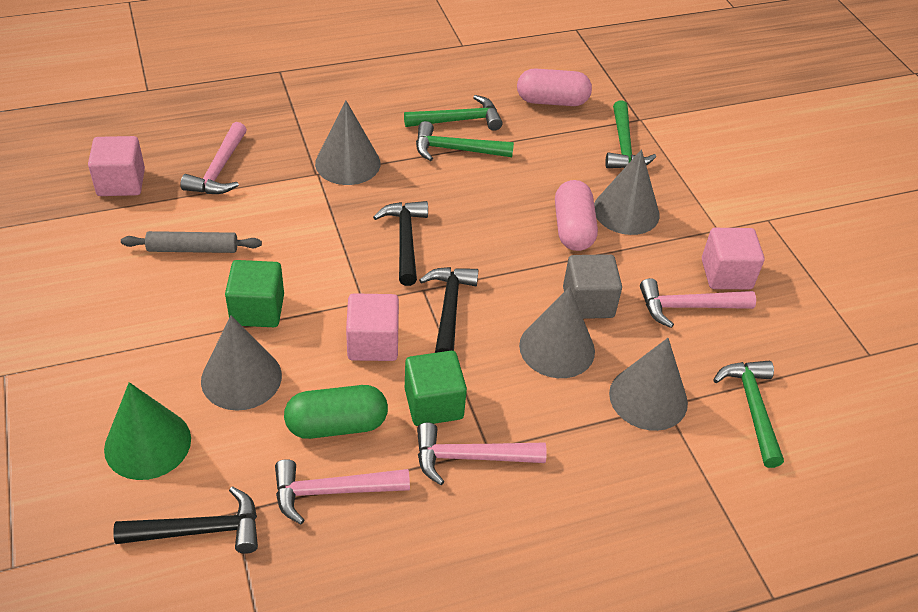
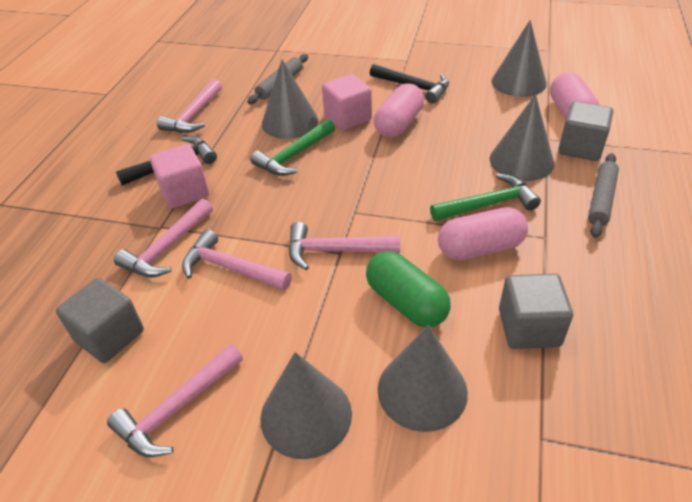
black hammer: [113,487,258,554] [373,201,428,286] [419,267,478,353] = 3 -> [116,136,217,186] [370,64,449,103] = 2
green cone: [104,382,191,480] = 1 -> none = 0
green cube: [225,260,284,327] [405,351,467,426] = 2 -> none = 0
green hammer: [404,95,503,131] [416,121,514,161] [605,100,656,168] [713,361,784,468] = 4 -> [250,119,335,176] [430,173,541,221] = 2
grey cube: [563,254,622,319] = 1 -> [56,278,144,363] [499,274,573,349] [558,101,613,161] = 3
grey rolling pin: [121,231,262,253] = 1 -> [247,54,308,104] [588,153,619,238] = 2
pink capsule: [517,68,592,106] [555,180,598,251] = 2 -> [374,84,424,138] [438,207,528,260] [550,72,600,119] = 3
pink cube: [88,136,145,196] [346,293,399,361] [702,228,764,289] = 3 -> [150,144,209,209] [322,74,372,130] = 2
pink hammer: [180,122,247,194] [275,459,410,525] [417,422,547,485] [640,278,756,328] = 4 -> [107,344,243,457] [114,199,213,277] [157,79,222,133] [182,229,292,291] [288,222,400,270] = 5

